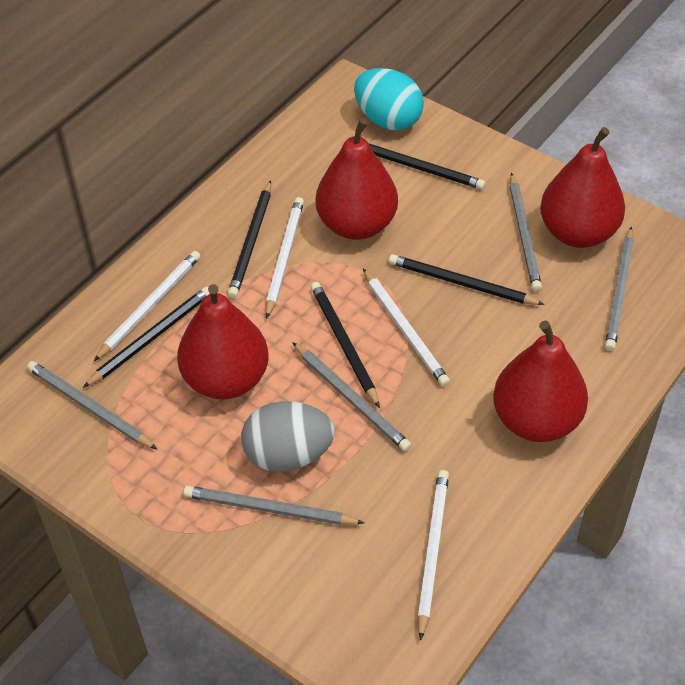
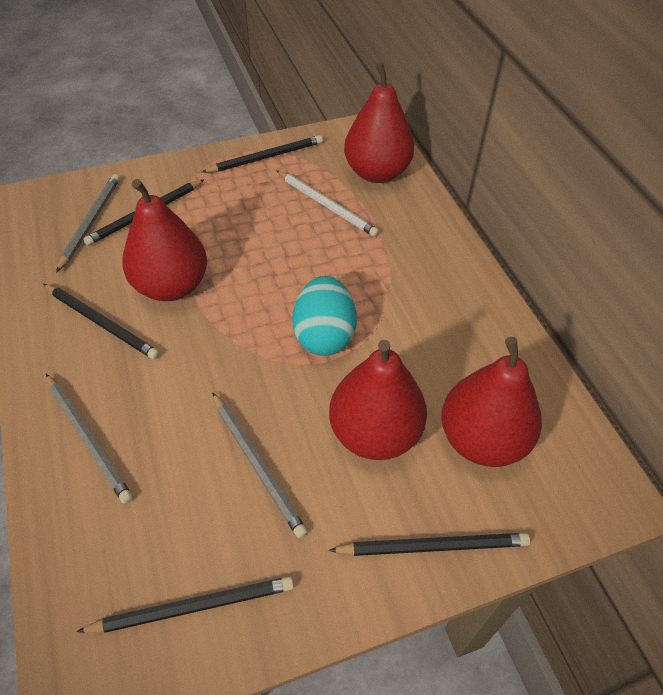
grey egg: [241,401,335,472] = 1 -> none = 0
grey pencil: [27,361,157,449] [183,486,364,525] [292,342,411,451] [510,173,542,292] [605,227,634,351] = 5 -> [46,374,133,504] [56,174,120,273] [212,392,307,538] = 3
white pencil: [94,251,200,361] [266,197,304,319] [363,269,450,386] [417,470,449,640] = 4 -> [276,170,379,237] = 1

